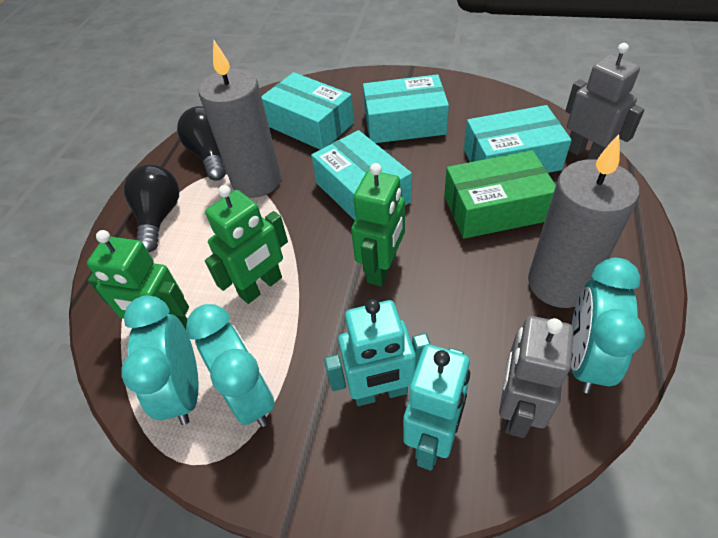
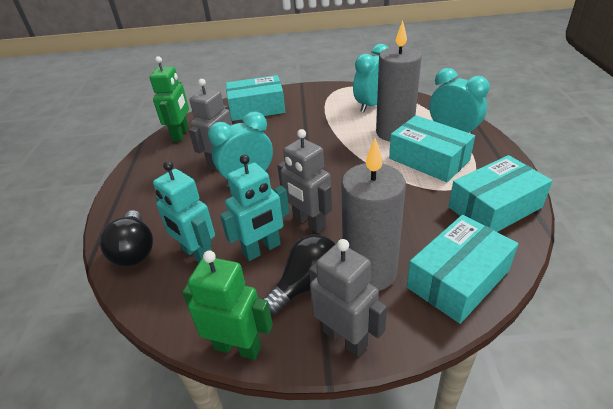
green box: [444,150,556,239] = 1 -> none = 0
green robot: [87,230,189,329] [205,185,288,304] [351,163,405,287] = 3 -> [150,56,189,142] [182,250,273,360] = 2
grey robot: [499,316,574,438] [565,43,645,160] = 2 -> [189,79,232,171] [277,129,332,233] [309,239,387,357] = 3

